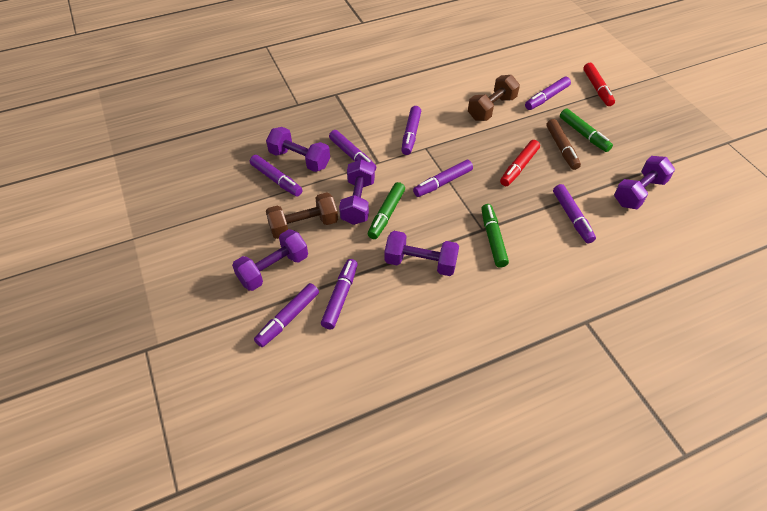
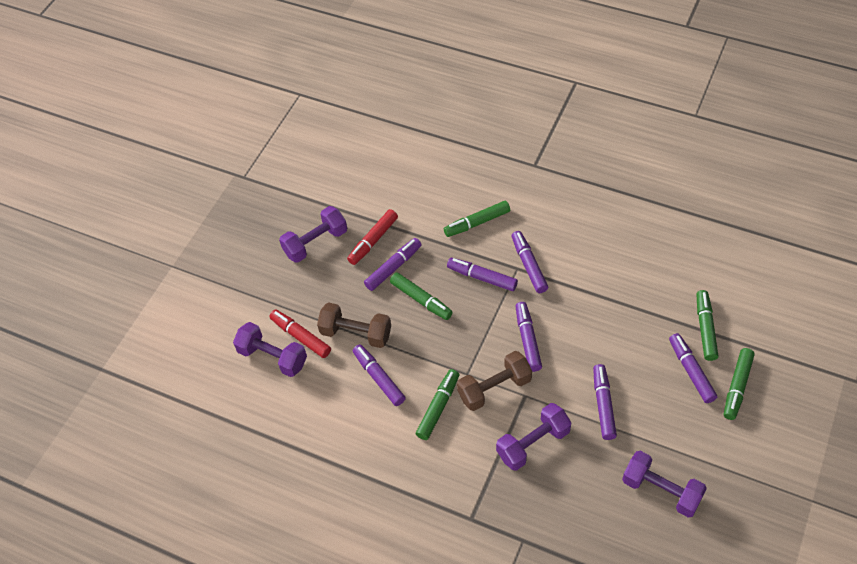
brown marker: [547,119,581,170] = 1 -> none = 0
green marker: [368,182,405,239] [481,204,509,267] [560,108,613,152] = 3 -> [390,272,453,320] [416,369,459,440] [444,201,510,237] [697,290,718,361] [724,348,755,420] = 5
purple dumbbell: [232,229,308,291] [266,127,330,172] [339,159,375,225] [385,231,459,276] [614,156,675,209] = 5 -> [233,322,307,377] [279,206,347,263] [496,403,572,471] [622,451,707,518] = 4
purple marker: [250,155,303,196] [254,283,319,347] [321,259,358,330] [329,130,376,170] [401,106,421,155] [413,160,473,197] [525,77,571,110] [553,184,596,243] = 8 -> [353,344,406,406] [364,238,422,291] [447,258,518,291] [511,231,548,293] [515,302,542,372] [593,364,617,440] [669,333,717,403] = 7

